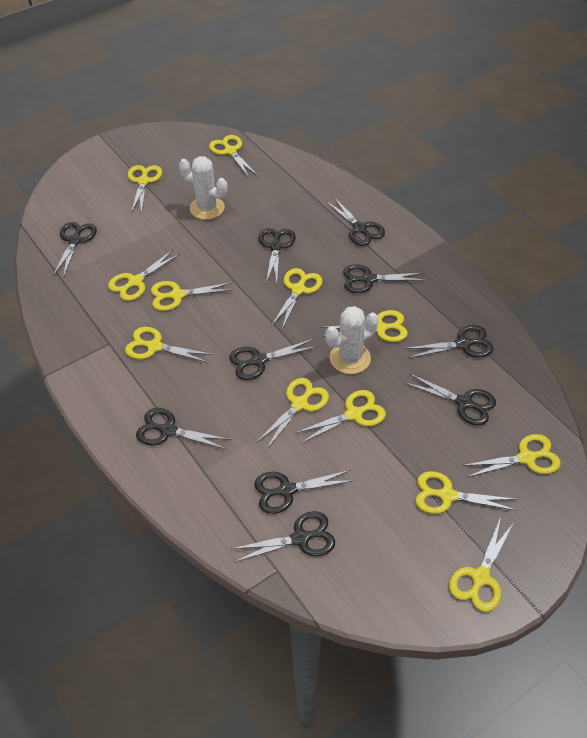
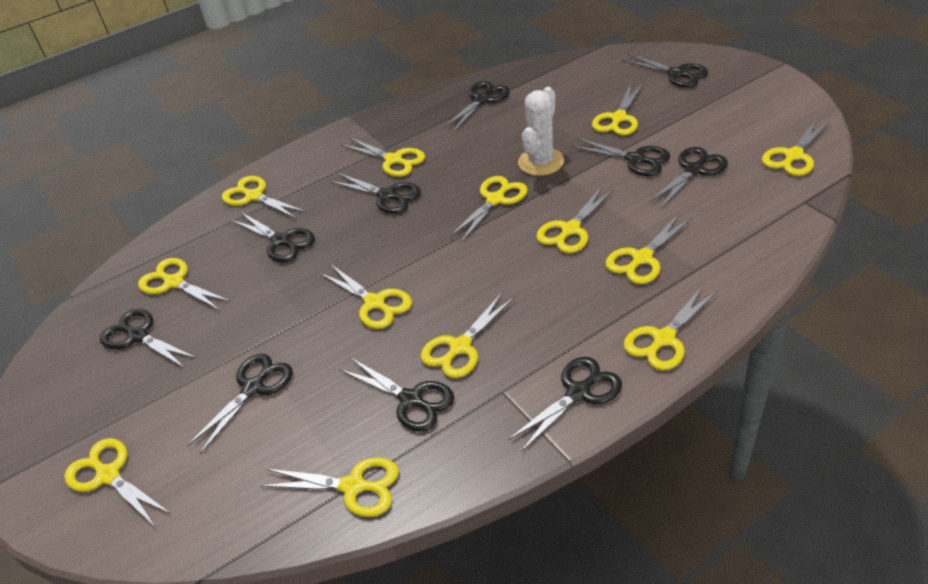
white cactus: [179,156,228,220] [325,306,379,374] = 2 -> [518,87,564,176] = 1
yellow scissors: [108,250,180,301] [125,327,213,363] [128,165,162,213] [151,281,234,311] [209,135,258,177] [256,378,329,450] [271,268,322,329] [296,390,386,443] [321,310,408,342] [416,471,517,514] [449,517,513,612] [462,434,561,477] = 12 -> [64,438,171,525] [138,258,231,310] [222,176,306,219] [260,457,399,517] [320,264,412,329] [341,137,425,177] [421,292,515,378] [449,176,528,243] [536,186,615,253] [592,84,643,135] [605,214,692,284] [623,286,717,371] [762,118,830,176] = 13

